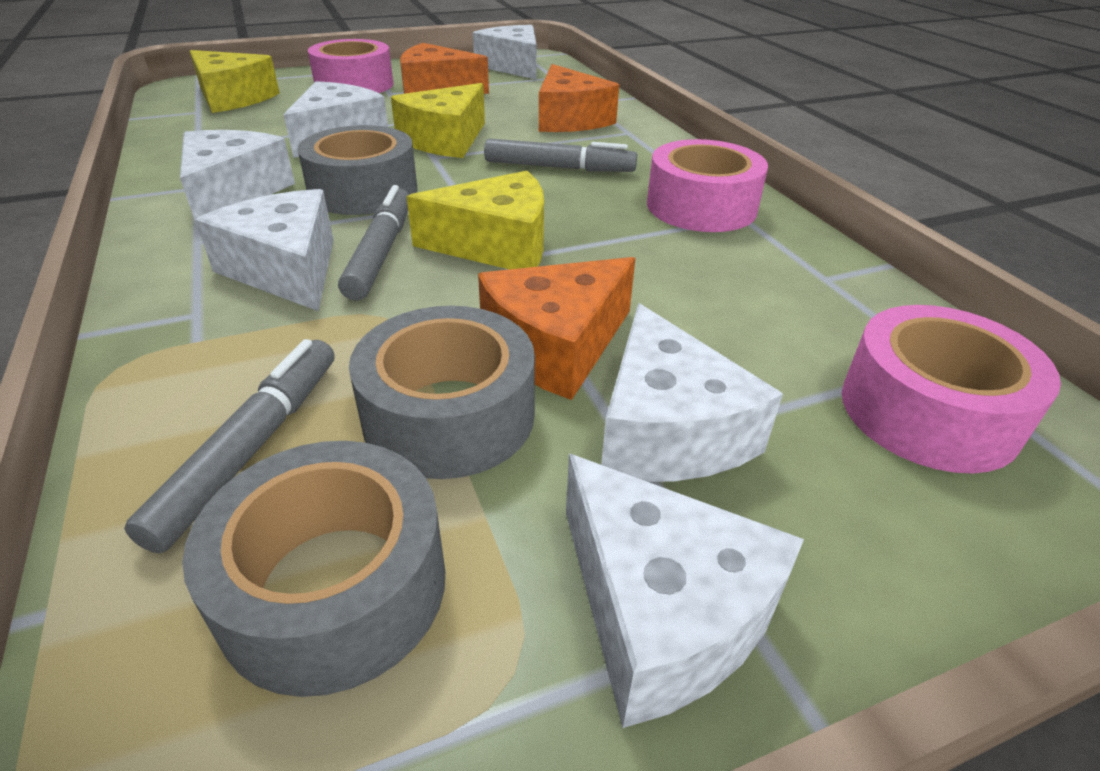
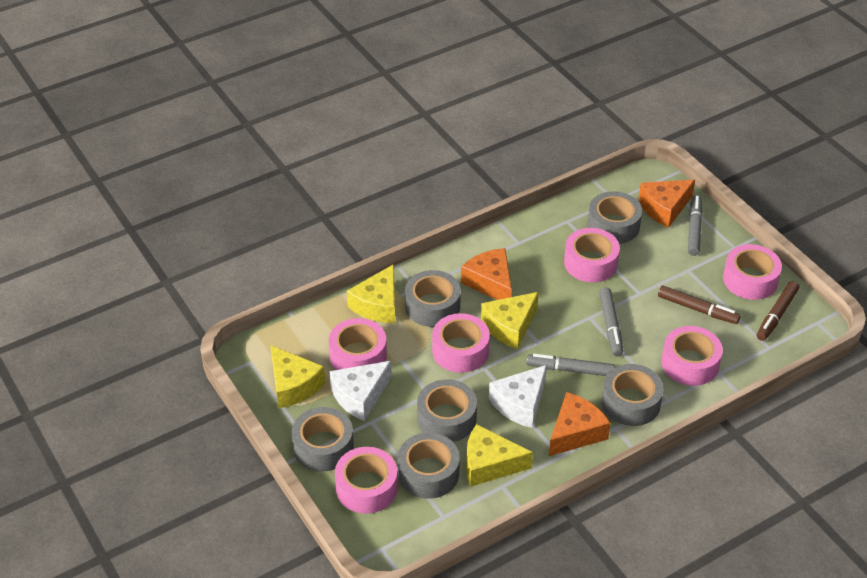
brown marker: none = 0 -> [658,286,741,324] [757,281,799,341] = 2
grey tape: [182,441,445,697] [297,125,417,215] [349,306,535,479] = 3 -> [292,407,354,472] [398,433,460,499] [405,270,461,327] [417,379,477,442] [588,191,642,244] [602,364,664,426] = 6
pink tape: [308,39,393,93] [647,139,768,232] [842,305,1061,473] = 3 -> [329,318,387,370] [335,447,398,514] [432,313,490,373] [564,228,620,282] [661,326,723,386] [723,244,782,300] = 6
white cheese: [180,130,295,226] [195,189,334,311] [284,81,388,158] [473,25,537,80] [566,454,804,728] [601,303,783,482] = 6 -> [329,361,392,421] [489,365,547,428] = 2
yellow cheese: [190,50,280,113] [391,83,485,158] [406,171,544,269] = 3 -> [270,345,325,408] [347,264,395,323] [466,424,533,487] [481,292,539,349] = 4

